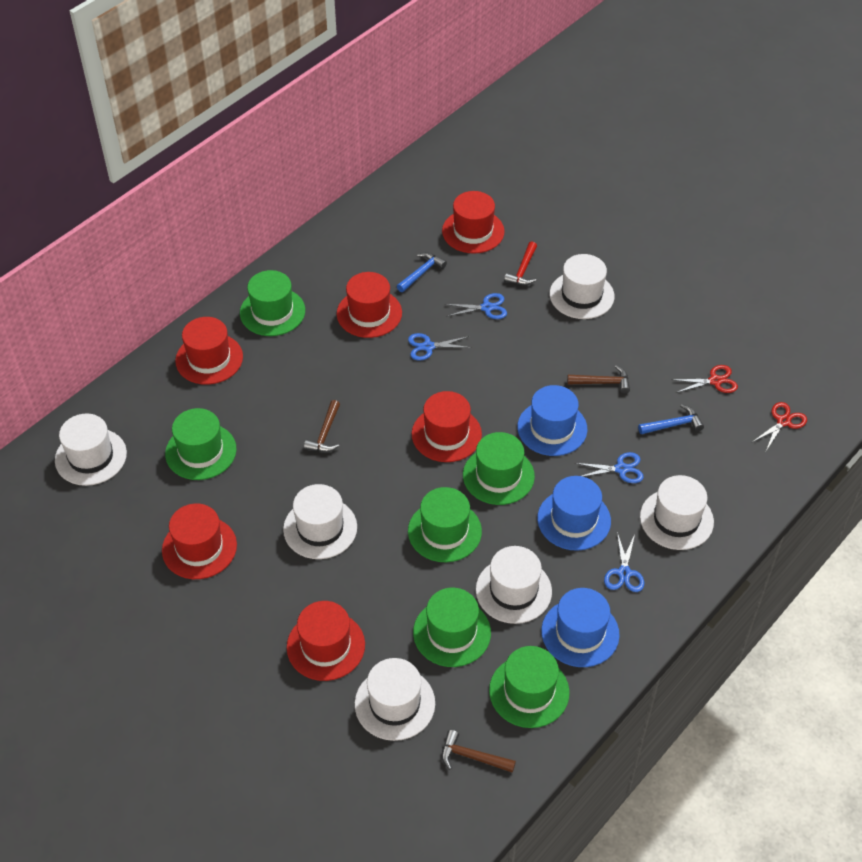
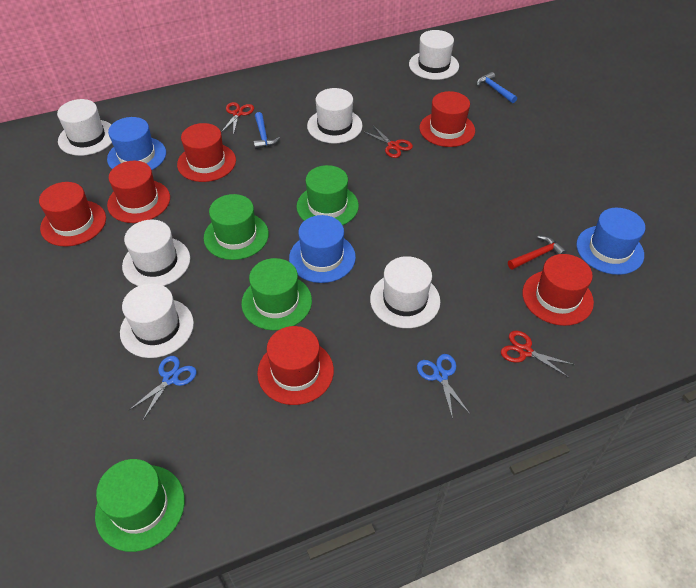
blue scissors: [408,333,472,361] [445,293,507,319] [575,452,644,483] [604,532,644,592] = 4 -> [129,356,197,420] [417,354,470,419] = 2
brown hammer: [304,400,340,452] [442,730,516,773] [567,365,630,394] = 3 -> none = 0
green hat: [165,408,237,480] [240,270,305,336] [408,487,482,562] [413,588,491,667] [463,432,535,505] [489,646,570,728] = 6 -> [95,459,185,552] [204,194,269,260] [241,258,312,330] [297,165,359,225] = 4
red scissors: [672,365,738,393] [751,402,807,451] = 2 -> [221,102,254,136] [363,126,413,158] [501,330,575,377] = 3

